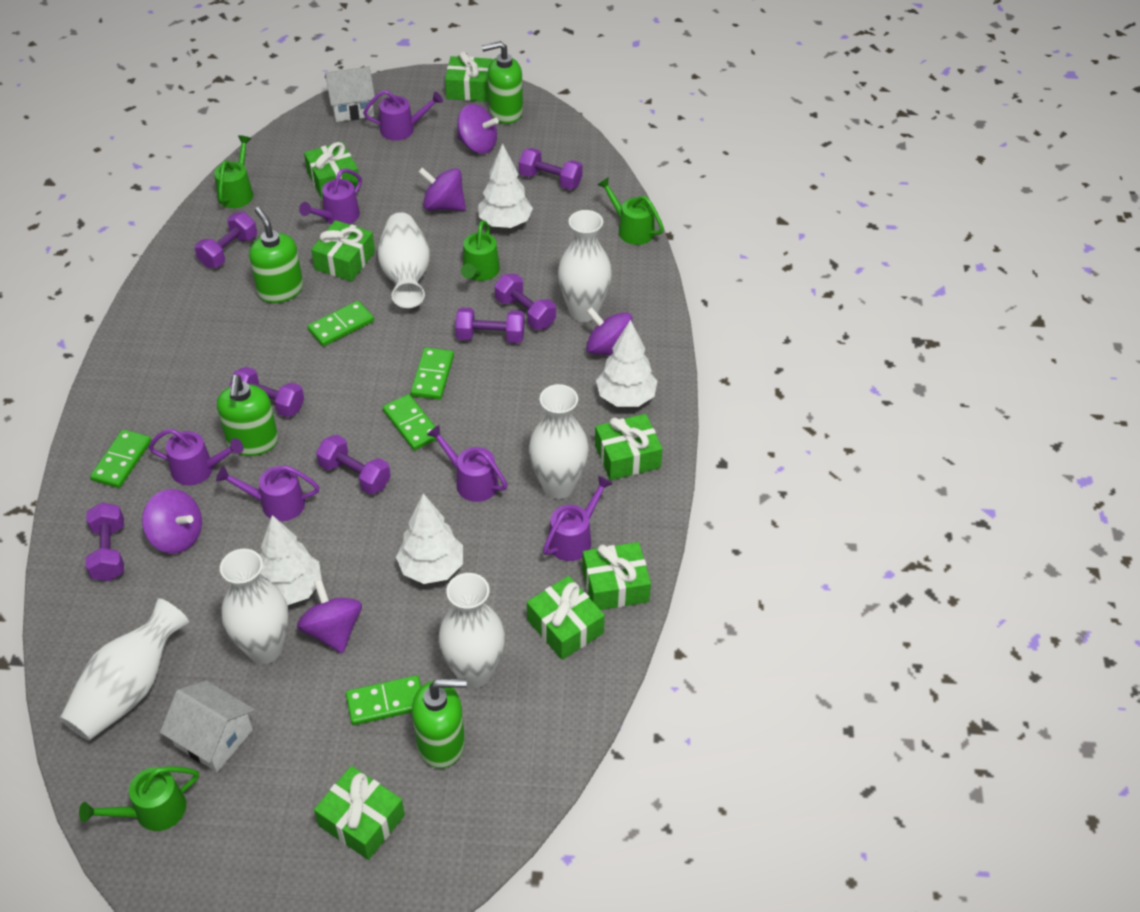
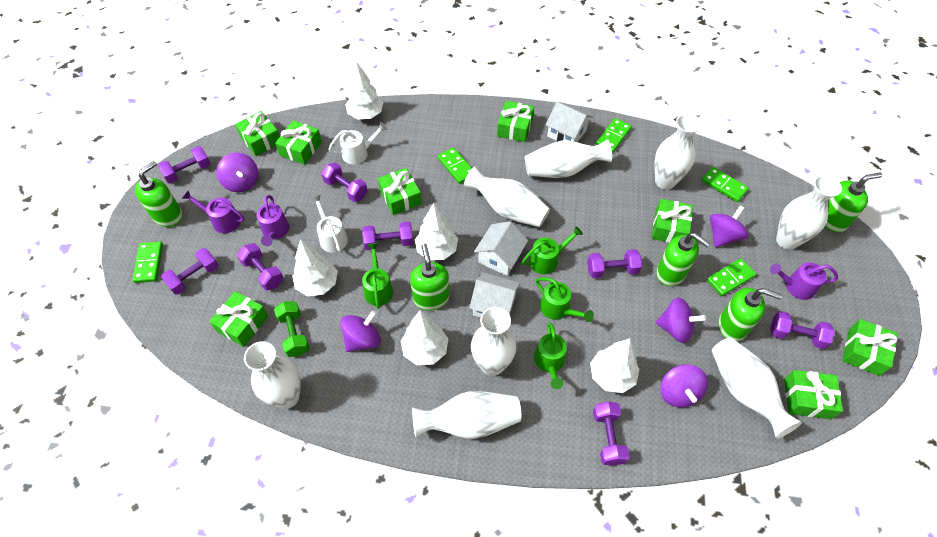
green dumbbell: none = 0 -> [274,301,310,357] = 1
green gift: [304,142,359,199] [311,220,375,282] [314,766,405,860] [445,51,493,102] [527,576,605,660] [582,542,651,610] [595,414,663,480] = 7 -> [209,291,268,347] [235,111,280,156] [275,120,322,165] [378,168,422,215] [497,101,534,142] [652,199,693,243] [784,370,843,419] [842,319,898,376] = 8
green soap dispenser: [217,375,278,456] [249,207,303,303] [412,679,467,768] [482,41,523,124] = 4 -> [135,161,183,227] [410,244,450,311] [656,233,710,286] [718,288,782,341] [824,172,882,233] = 5
purple dumbbell: [85,503,124,581] [195,212,257,268] [229,367,304,418] [316,435,391,495] [455,308,525,343] [495,274,556,330] [519,148,583,190] = 7 -> [158,146,211,184] [161,248,219,295] [237,243,284,291] [321,162,368,202] [362,221,413,250] [587,249,642,278] [593,402,630,466] [771,311,835,349] = 8
purple watering can: [148,428,244,485] [216,465,319,521] [299,168,362,224] [363,90,443,140] [427,425,508,502] [543,476,613,561] = 6 -> [182,191,244,233] [257,195,289,246] [770,262,838,300] = 3
white house: [160,681,255,772] [325,67,375,122] = 2 -> [469,273,520,318] [474,221,528,276] [546,102,593,142] = 3
white tree: [259,515,322,605] [396,493,463,584] [478,144,533,228] [596,320,657,407] = 4 -> [292,239,338,296] [345,61,383,119] [401,310,448,365] [415,203,458,260] [590,338,639,393] = 5
white vase: [60,598,190,740] [220,549,289,664] [378,212,430,308] [439,573,505,688] [529,384,589,499] [558,210,612,322] = 6 -> [244,341,301,409] [412,391,521,439] [464,166,550,227] [471,307,517,376] [525,139,612,178] [654,114,702,190] [712,337,802,439] [776,175,842,250] = 8
white watering can: none = 0 -> [311,195,348,253] [329,122,387,164] = 2

